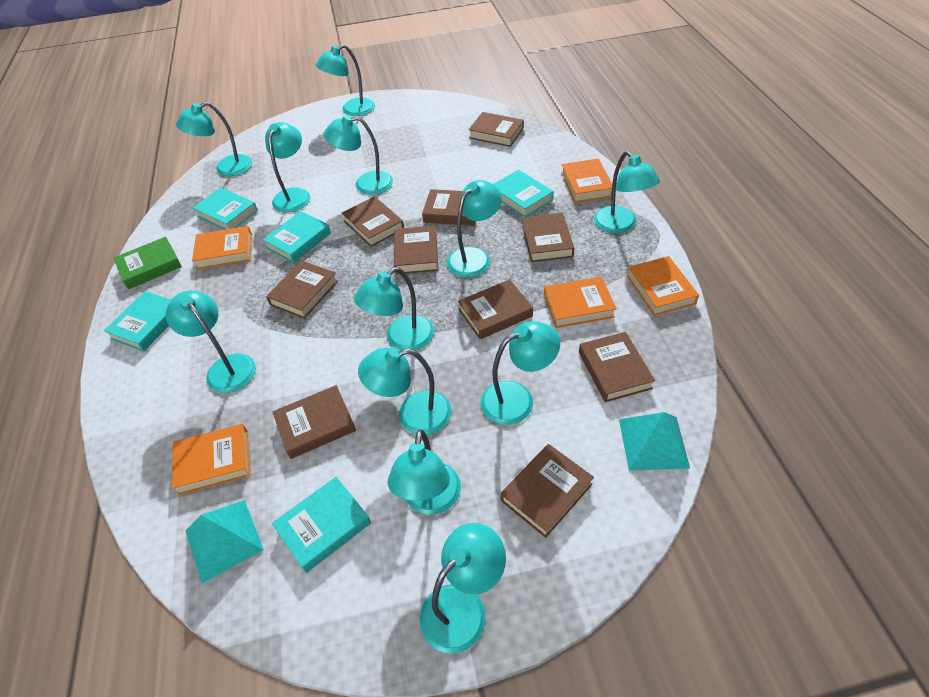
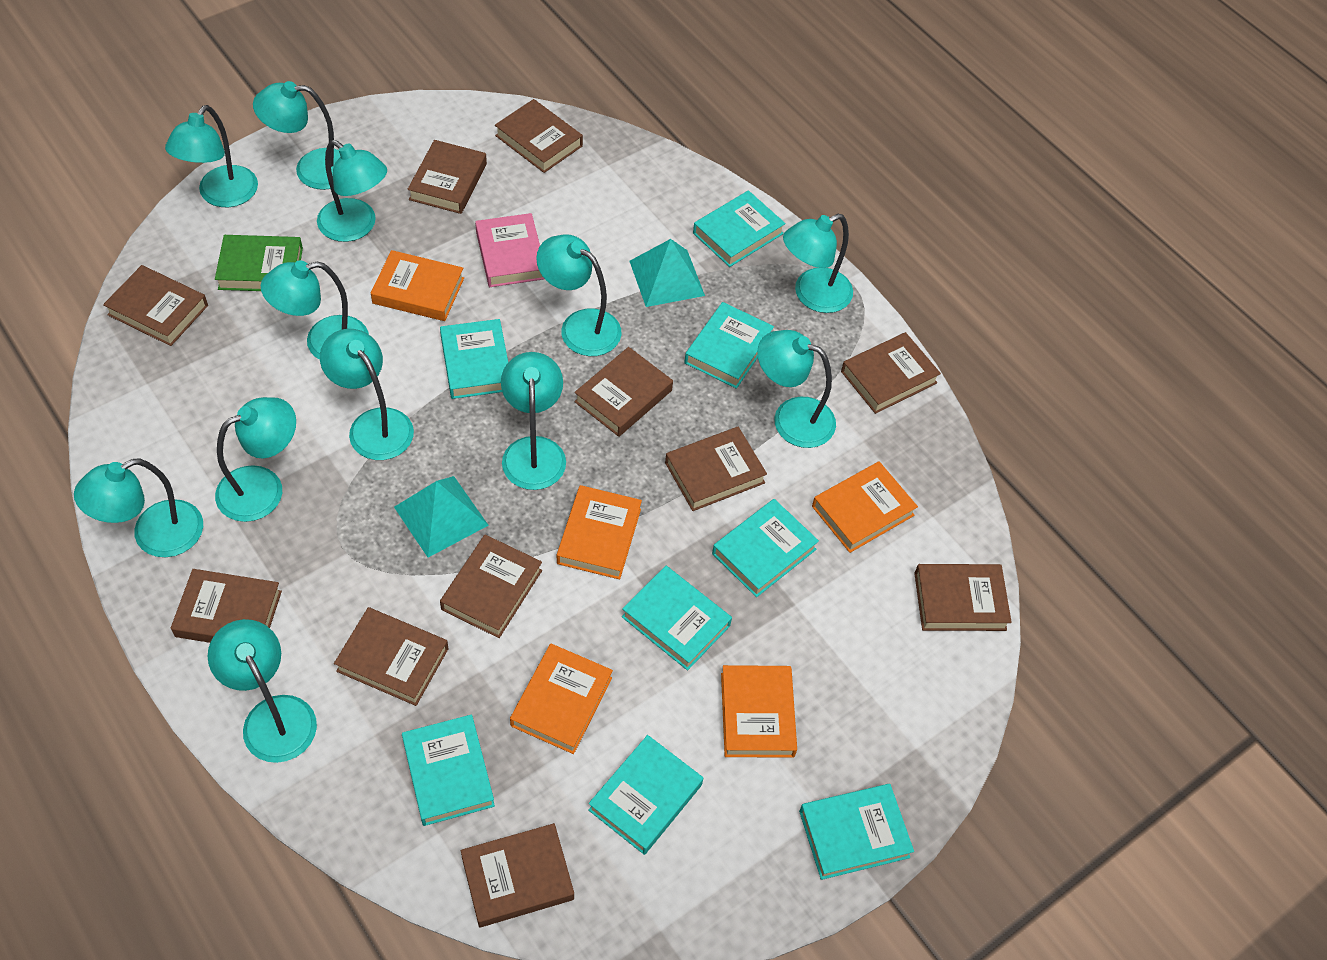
brown book: [266,260,338,319] [272,385,356,459] [342,196,404,247] [394,225,438,274] [422,189,475,226] [458,279,533,339] [468,112,524,147] [500,444,594,538] [522,213,575,262] [579,332,655,402] = 10 -> [103,265,208,346] [171,569,282,643] [334,607,449,706] [408,140,487,214] [440,535,542,638] [461,823,574,927] [495,99,583,173] [574,347,673,437] [665,427,767,511] [841,332,941,414] [914,564,1012,631] = 11
pink book: none = 0 -> [475,213,544,287] = 1
turquoise book: [104,291,171,352] [193,188,258,230] [262,211,331,263] [272,477,371,573] [493,170,554,217] = 5 -> [402,715,495,826] [440,319,508,399] [588,735,703,855] [622,566,732,670] [685,302,774,389] [693,190,786,267] [712,499,819,597] [799,784,914,880] = 8

